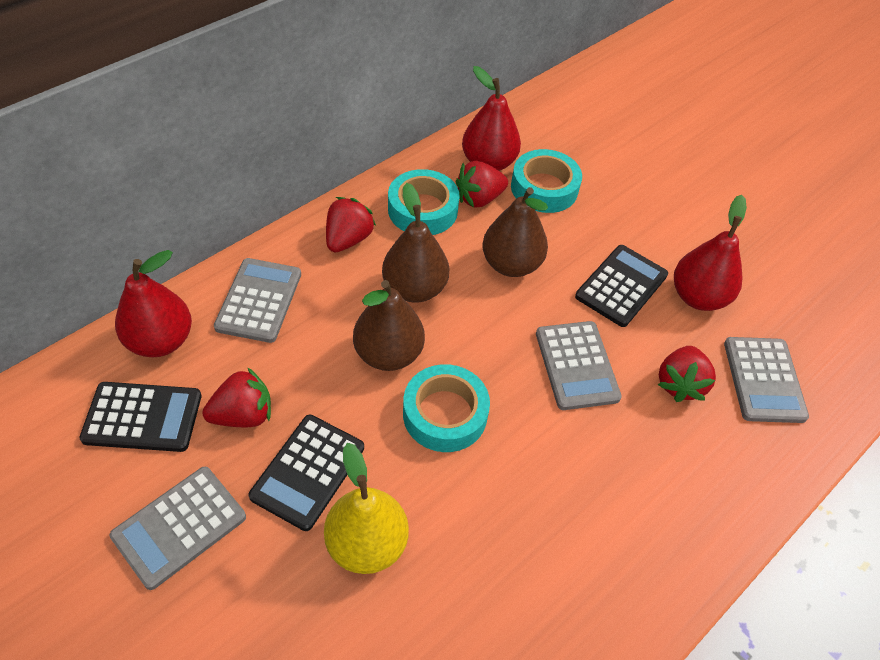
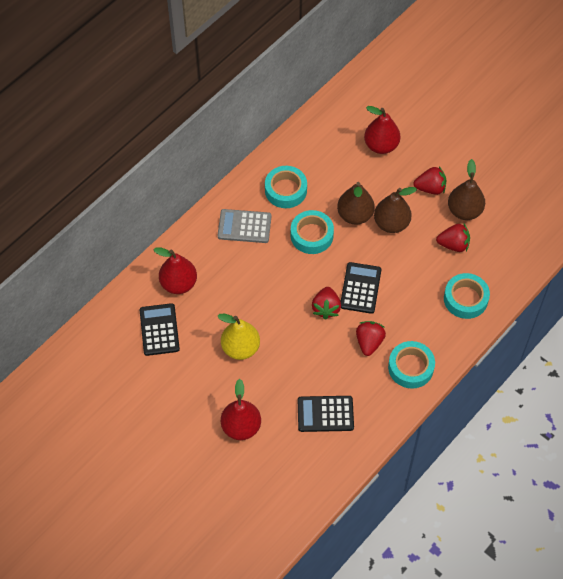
grey calculator: [110,467,246,590] [214,258,301,343] [536,321,622,410] [724,337,809,423] = 4 -> [218,209,271,243] = 1
turquoise tape: [388,169,460,235] [403,364,490,452] [511,149,582,213] = 3 -> [265,166,307,208] [291,210,334,254] [388,341,435,389] [444,273,490,319] = 4

